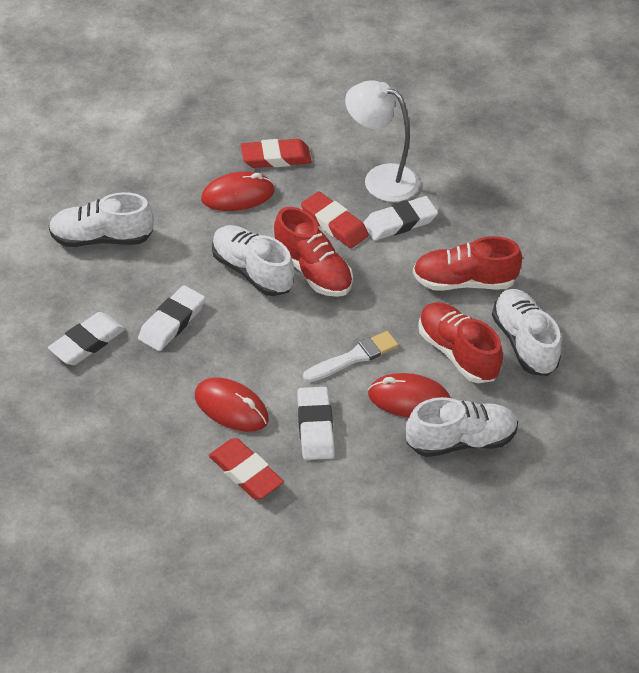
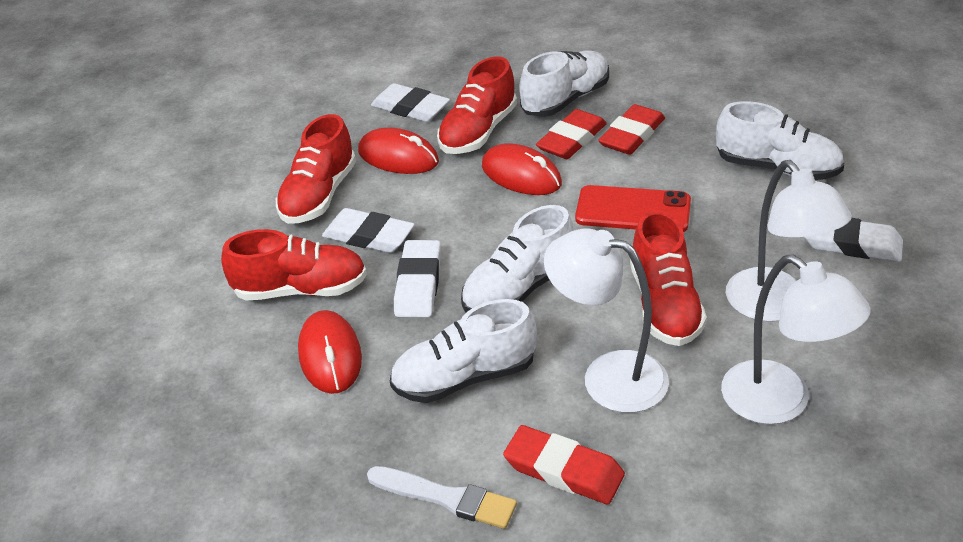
red phone: none = 0 -> [575,185,691,232] = 1
red shoe: [274,207,353,297] [413,236,522,291] [418,302,503,383] = 3 -> [221,229,367,300] [276,114,356,224] [437,56,517,154] [630,211,707,346] = 4
white lamp: [345,80,419,202] = 1 -> [544,228,669,413] [721,255,871,424] [726,160,852,322] = 3

